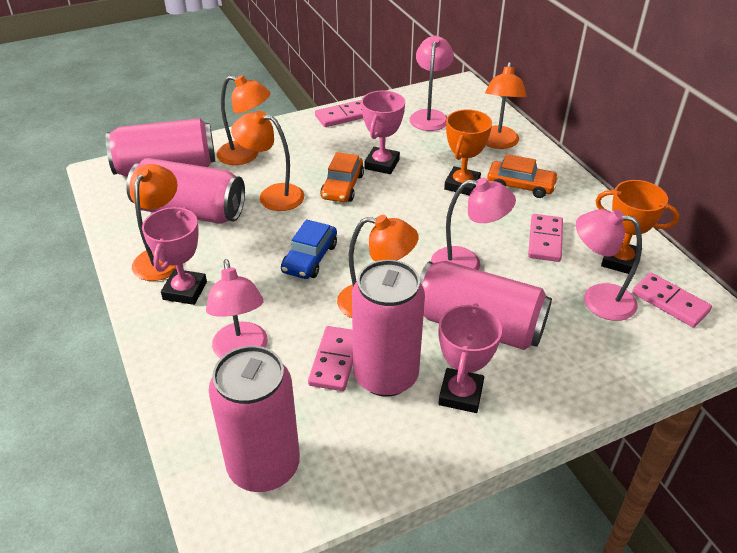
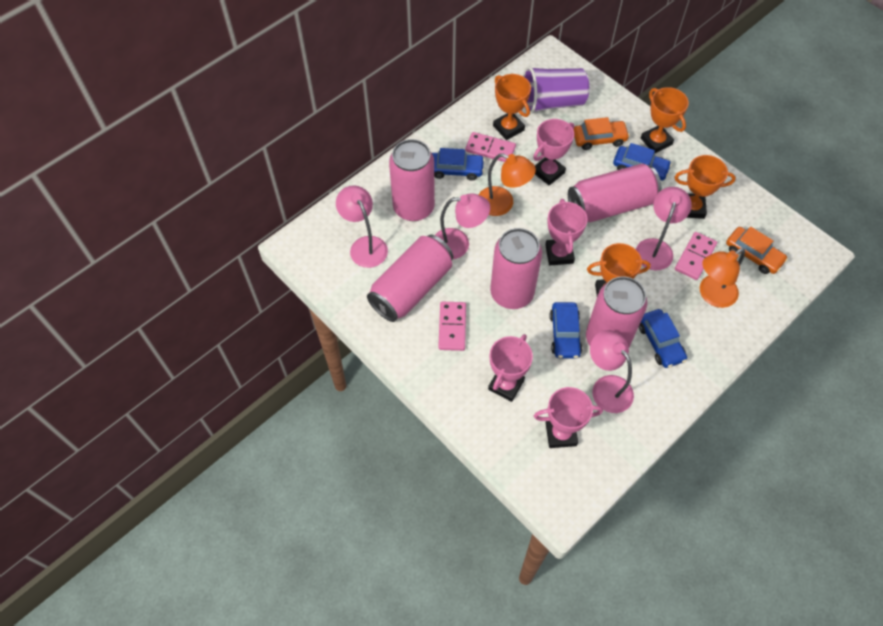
blue car: [281,219,337,279] = 1 -> [432,148,485,181] [549,302,582,359] [613,143,672,180] [639,309,687,368] = 4
orange lamp: [130,164,177,281] [217,75,271,165] [231,111,304,211] [337,215,419,318] [485,62,526,149] = 5 -> [479,153,536,216] [700,248,745,308] = 2
orange trophy: [444,109,492,195] [596,180,679,275] = 2 -> [493,74,531,140] [587,243,651,296] [641,87,689,153] [675,155,736,219] = 4
pink domino: [308,326,353,391] [315,100,363,127] [528,214,563,262] [632,273,712,327] = 4 -> [438,302,466,351] [465,132,516,162] [675,232,717,280] = 3
pink trophy: [142,207,207,305] [361,91,405,174] [438,303,502,413] = 3 -> [488,334,533,402] [533,119,574,186] [534,387,603,448] [545,199,587,265] = 4
purple cup: none = 0 -> [523,66,589,114] = 1

